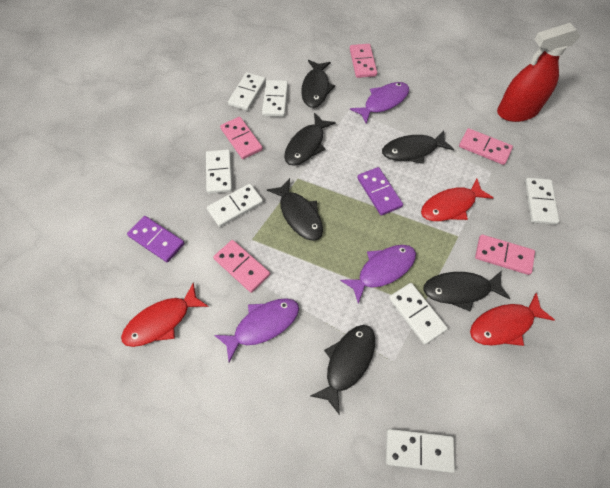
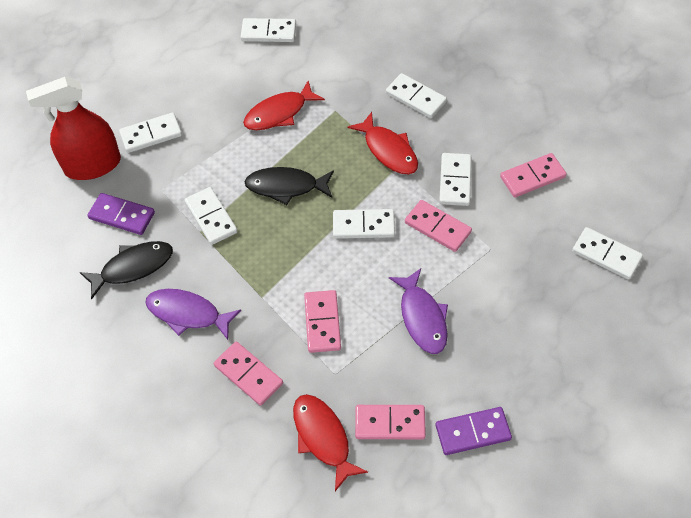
black fish: [267,178,323,241] [284,113,336,166] [301,60,335,108] [311,325,375,415] [382,130,454,164] [423,271,510,312] = 6 -> [80,241,173,300] [244,167,334,205] = 2
purple fish: [214,298,299,362] [340,245,416,304] [350,82,409,123] = 3 -> [146,289,241,340] [389,268,448,354] = 2

